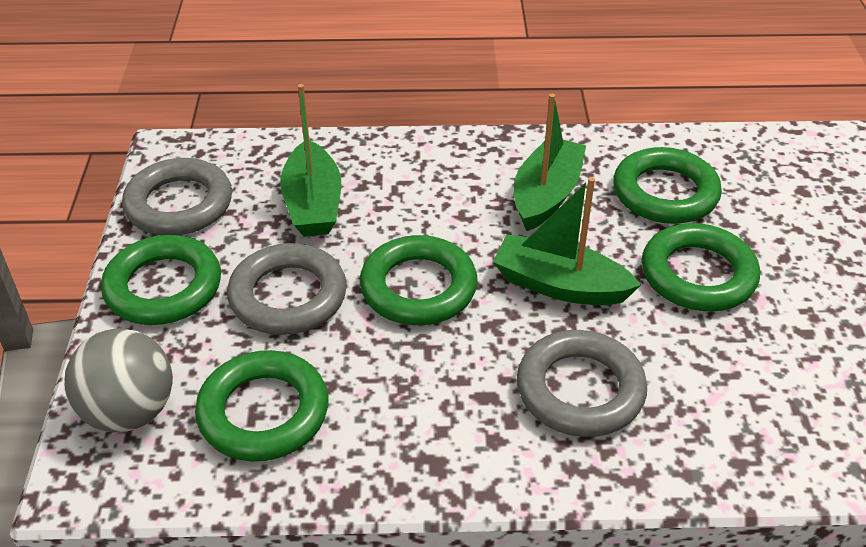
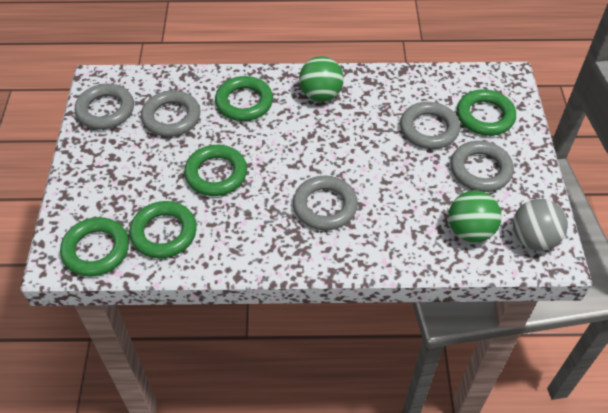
green ball: none = 0 -> [299,56,344,102] [448,191,502,242] = 2
green boat: [280,84,341,237] [493,177,641,305] [514,94,586,231] = 3 -> none = 0
grey ring: [122,158,232,235] [227,243,347,335] [517,330,647,437] = 3 -> [75,84,134,129] [141,90,201,137] [293,176,358,230] [400,102,460,149] [450,141,514,192] = 5

